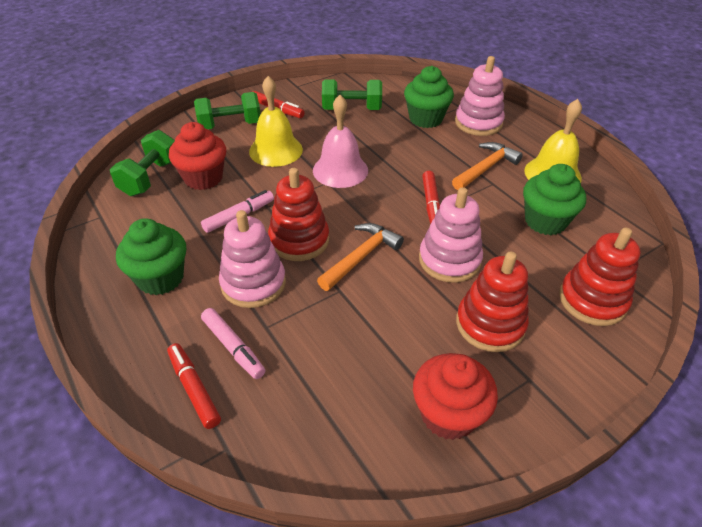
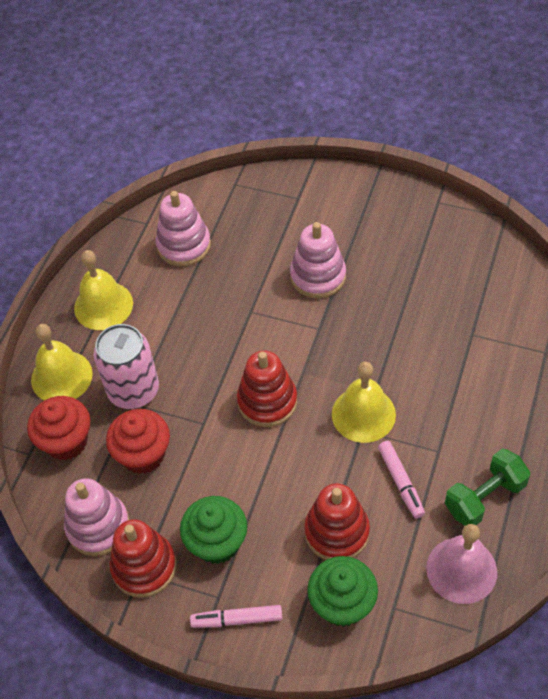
green cupcake: [116,218,186,295] [404,66,454,128] [523,164,586,235] = 3 -> [180,496,247,564] [307,556,378,627] = 2
green dumbbell: [110,130,175,196] [194,92,261,129] [322,79,382,110] = 3 -> [445,449,530,526] = 1
orange hammer: [317,223,404,291] [452,142,523,190] = 2 -> none = 0
pink can: none = 0 -> [93,324,159,409] = 1
red marker: [167,343,221,429] [252,91,305,118] [422,171,440,224] = 3 -> none = 0
yellow bell: [249,76,303,167] [524,99,582,183] = 2 -> [31,324,93,400] [74,250,133,330] [332,362,396,443] = 3

